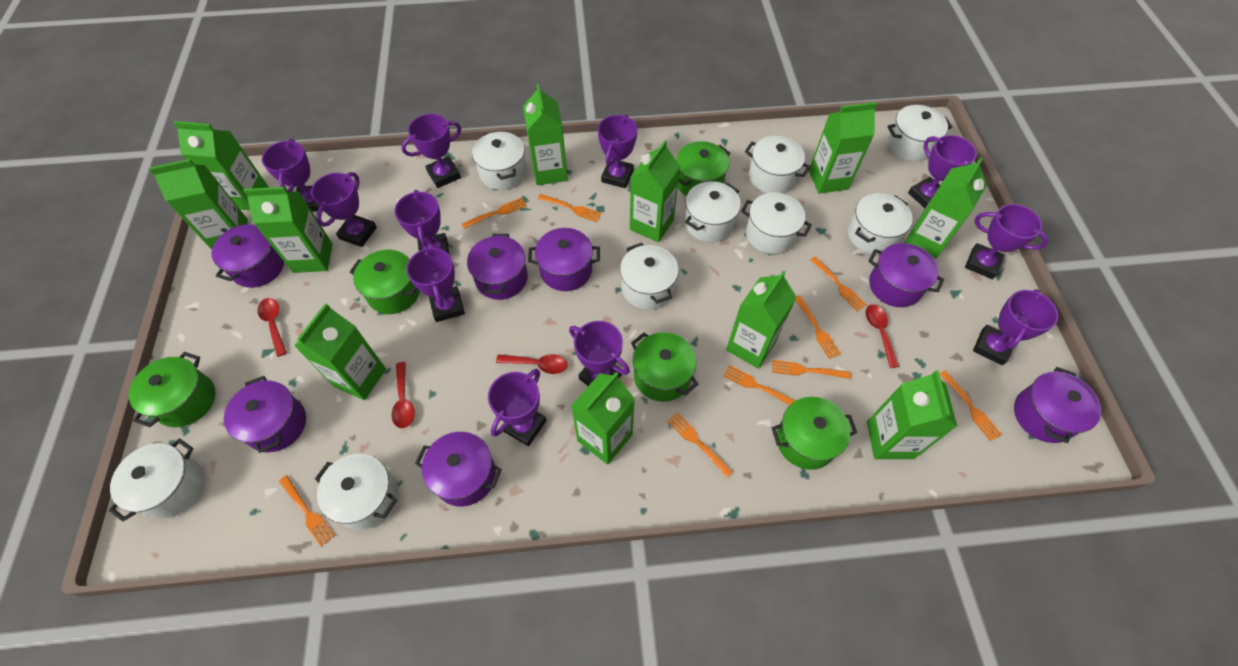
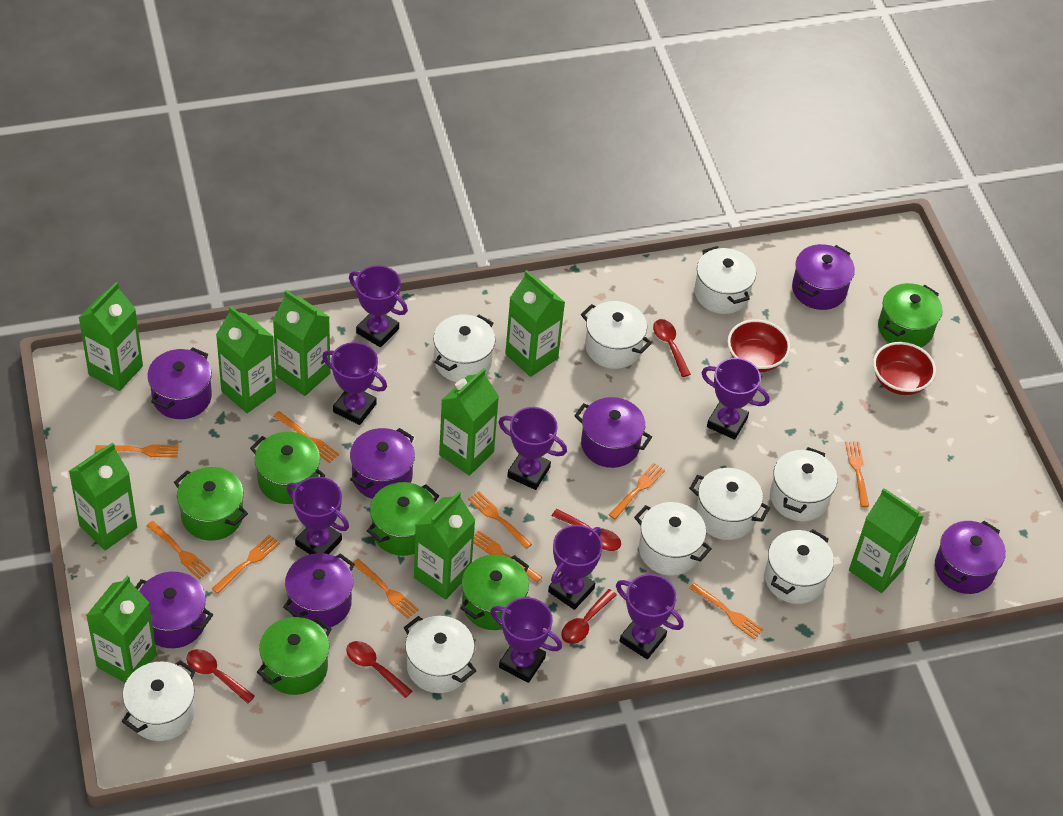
green carton: [149,159,248,250] [173,121,268,210] [243,187,333,273] [294,303,386,400] [523,84,568,185] [571,372,635,464] [630,141,680,242] [726,270,797,369] [809,102,877,194] [867,371,957,459] [904,157,987,259] = 11 -> [69,442,137,550] [79,282,143,391] [86,576,157,683] [216,306,276,413] [273,290,330,396] [414,491,475,600] [439,368,499,476] [505,270,565,377] [849,488,924,593] = 9
green pot: [129,352,216,427] [350,249,420,314] [631,332,698,402] [676,141,730,196] [772,397,857,470] = 5 -> [174,467,248,540] [250,432,325,504] [257,617,332,695] [367,482,439,556] [460,555,529,630] [878,283,943,347] = 6
orange fork: [279,475,335,547] [462,198,527,229] [538,194,601,222] [667,412,733,477] [723,365,796,405] [772,360,851,379] [795,295,841,359] [810,256,867,311] [940,370,1002,441] = 9 -> [95,444,179,458] [146,521,211,579] [211,535,280,594] [273,411,339,463] [353,559,419,619] [468,491,532,549] [473,530,542,583] [609,463,665,520] [689,583,763,639] [845,441,869,507] = 10
purple trophy: [262,139,319,212] [311,172,377,247] [394,190,449,254] [401,114,461,188] [406,245,465,322] [488,369,547,446] [569,321,630,386] [598,115,637,188] [908,135,977,208] [965,204,1048,279] [973,289,1058,365] = 11 -> [286,477,349,554] [322,342,387,425] [349,265,408,347] [490,597,562,683] [498,407,567,490] [548,525,603,610] [616,574,684,659] [701,358,770,440] = 8
red bowl: none = 0 -> [727,319,790,372] [873,342,936,395] = 2
red spoon: [257,298,287,357] [392,362,415,428] [496,354,568,374] [866,304,899,368] = 4 -> [186,649,255,703] [346,641,412,698] [552,509,621,551] [561,589,617,644] [653,319,691,377] = 5

